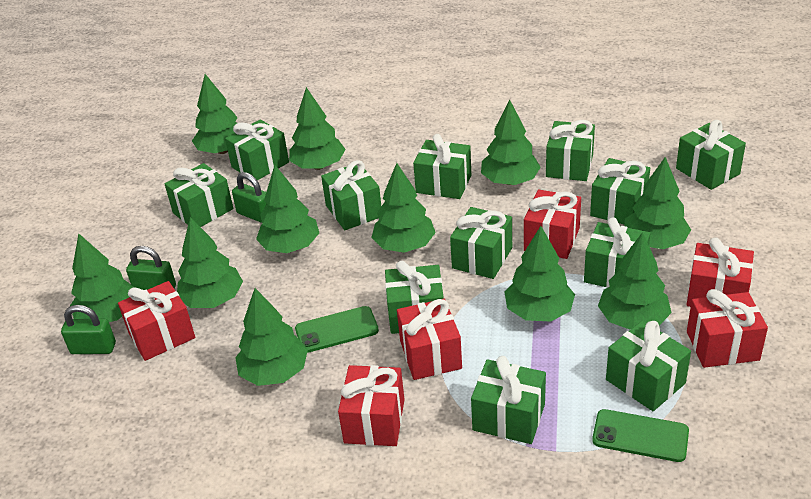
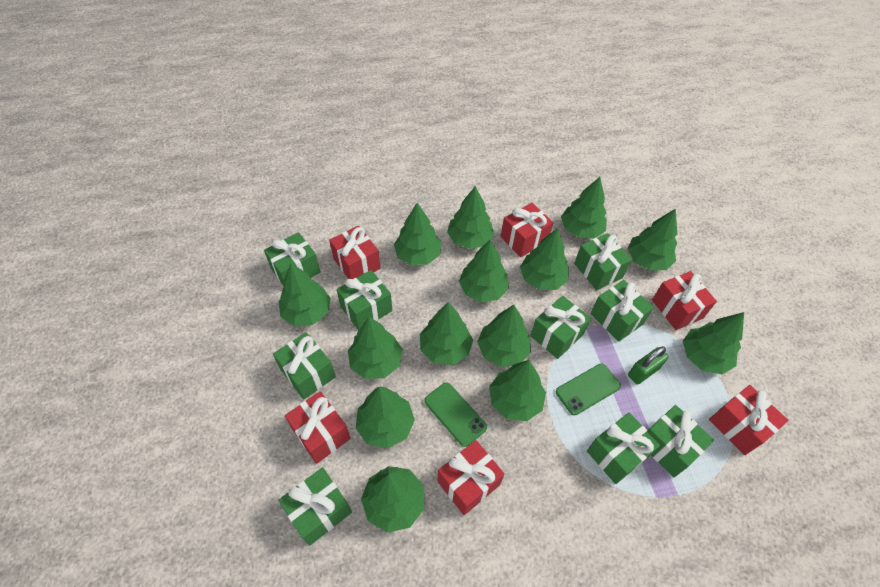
green gift: [165,163,233,227] [225,119,289,180] [321,160,381,230] [385,261,444,334] [413,134,471,199] [450,207,512,279] [471,356,546,444] [546,120,595,181] [584,217,651,288] [590,158,650,225] [606,321,691,411] [676,120,746,190] = 12 -> [264,232,321,286] [273,332,336,400] [279,467,352,546] [336,270,393,331] [530,296,591,359] [574,233,632,290] [587,412,660,484] [591,280,654,342] [648,405,714,477] = 9
green padlock: [61,305,116,354] [126,246,176,290] [232,172,267,223] = 3 -> [628,346,668,384] = 1
green tree: [70,233,133,322] [177,217,243,308] [192,74,237,154] [235,288,308,386] [256,165,319,253] [289,87,346,170] [371,163,436,253] [481,100,541,185] [504,226,575,322] [598,232,672,330] [625,157,691,249] = 11 -> [278,263,331,326] [348,317,403,379] [356,386,415,448] [361,466,424,533] [394,203,442,265] [420,302,473,365] [447,186,494,249] [459,239,509,302] [477,305,531,367] [489,360,546,421] [520,228,569,290] [561,177,607,238] [628,209,677,270] [683,312,744,374] = 14

